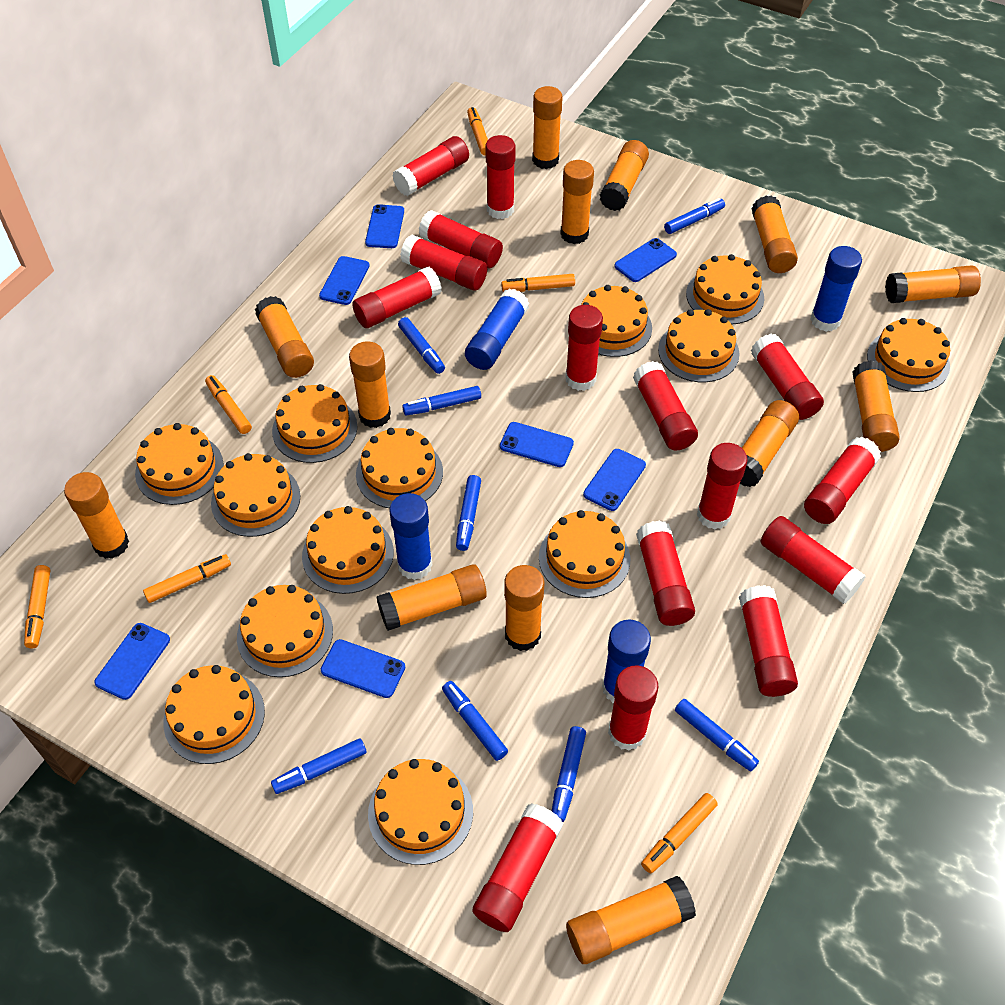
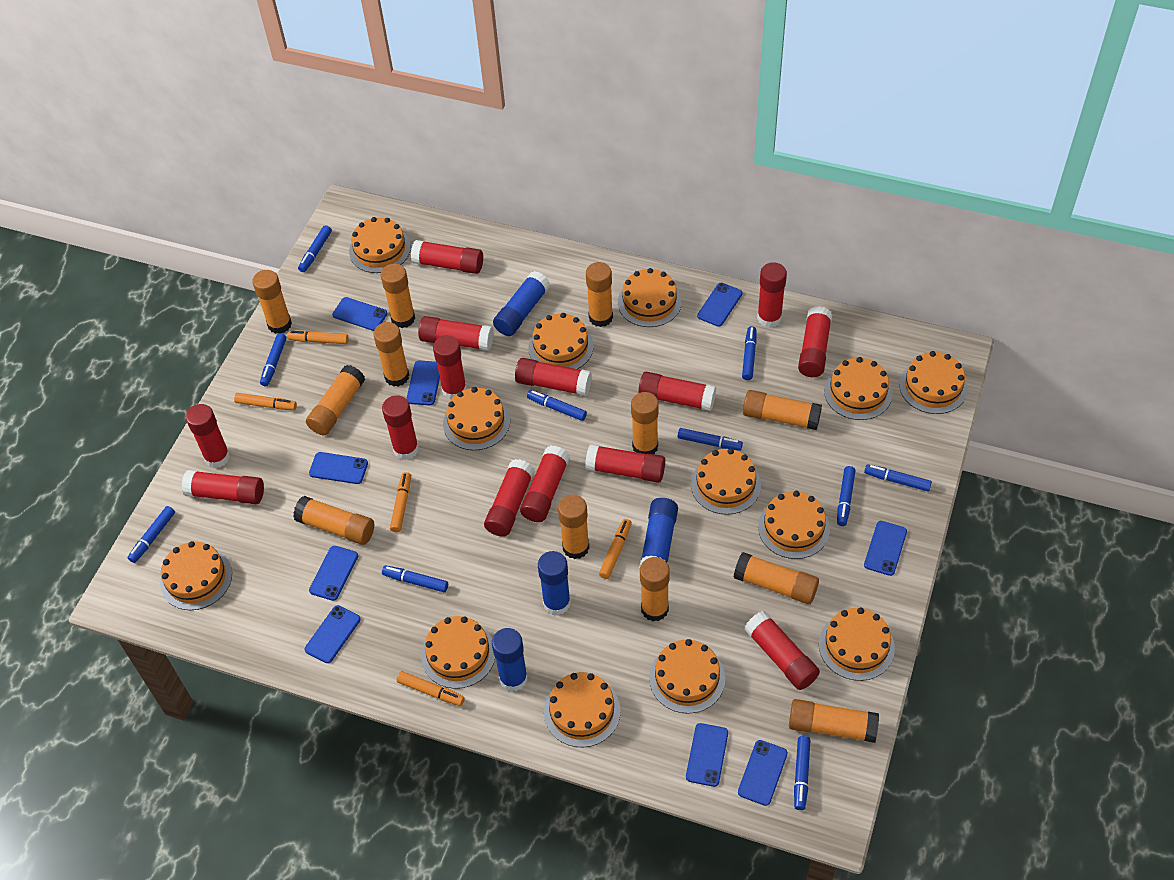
blue marker: [271,738,367,794] [398,317,445,374] [402,386,481,416] [442,681,508,761] [456,475,481,551] [552,726,586,822] [664,198,725,234] [675,699,759,771] = 8 -> [127,506,175,563] [260,333,287,386] [298,225,332,272] [382,566,448,592] [527,390,587,421] [678,428,743,451] [742,326,757,380] [794,736,811,810] [837,466,856,526] [864,464,932,491] = 10
blue phone: [94,623,170,700] [319,256,370,305] [321,639,405,698] [365,204,404,248] [500,422,574,467] [583,449,646,511] [614,238,677,282] = 7 -> [305,605,361,663] [309,452,368,484] [309,546,358,601] [332,297,387,331] [406,360,440,405] [686,723,728,787] [697,283,742,327] [738,740,788,806] [864,521,907,576] = 9
orange glue stick: [64,472,129,559] [255,296,314,378] [349,341,391,428] [377,564,487,631] [504,565,544,651] [532,86,563,169] [560,160,594,244] [566,876,696,964] [600,140,649,211] [740,400,799,487] [751,195,798,273] [852,360,900,452] [885,265,981,303] = 13 -> [252,270,292,334] [293,496,374,545] [306,365,365,435] [373,322,409,387] [381,264,415,328] [558,494,589,559] [586,262,613,327] [631,392,659,454] [640,557,670,621] [734,552,819,604] [743,390,822,430] [789,699,879,743] = 12
orange marker: [24,565,50,648] [143,554,231,603] [205,375,252,434] [467,107,488,155] [501,274,575,292] [641,793,718,873] = 6 -> [234,393,297,410] [287,331,349,344] [390,472,411,532] [397,671,465,706] [599,519,632,579] = 5
red glue stick: [352,267,442,328] [392,136,469,196] [400,235,487,291] [419,210,503,268] [473,803,564,932] [485,135,516,219] [565,305,603,391] [608,666,659,751] [633,361,698,451] [636,521,695,626] [697,443,748,529] [739,585,798,697] [751,334,824,420] [760,516,865,604] [804,437,881,524] = 15 -> [182,470,264,504] [186,404,230,468] [382,395,419,460] [411,240,483,274] [418,316,494,351] [433,335,467,400] [484,459,535,537] [515,358,592,396] [520,446,570,522] [585,444,665,483] [638,372,716,411] [744,611,820,690] [757,262,787,328] [798,306,832,377] = 14

